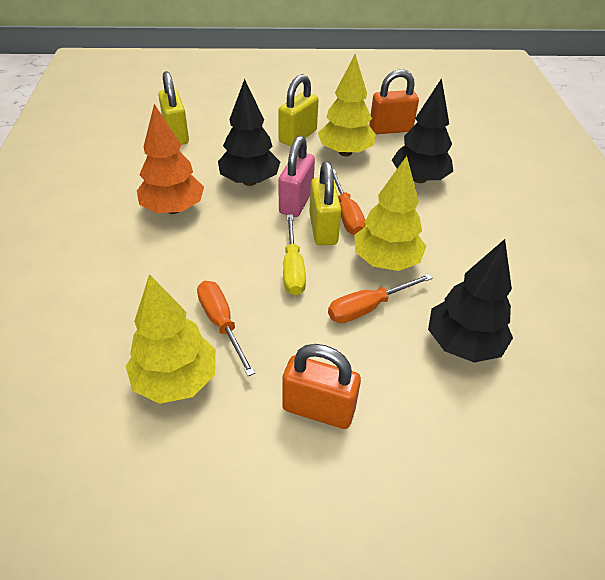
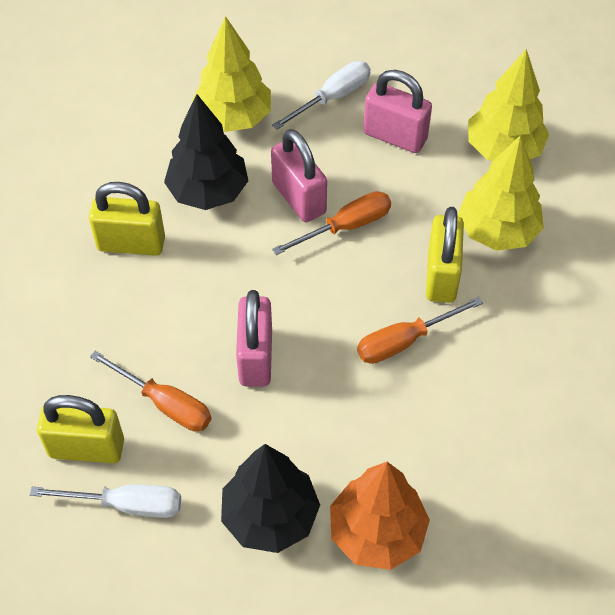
black tree: [218,79,280,186] [392,78,453,183] [428,239,513,363] = 3 -> [164,94,248,210] [221,444,320,553] = 2
orange padlock: [282,344,361,429] [369,69,419,134] = 2 -> none = 0
pink padlock: [279,136,315,217] = 1 -> [236,290,272,387] [271,129,327,222] [363,70,432,153] = 3
white screwdriver: none = 0 -> [30,484,181,518] [272,61,371,130] = 2
yellow screwdriver: [283,215,306,295] = 1 -> none = 0

